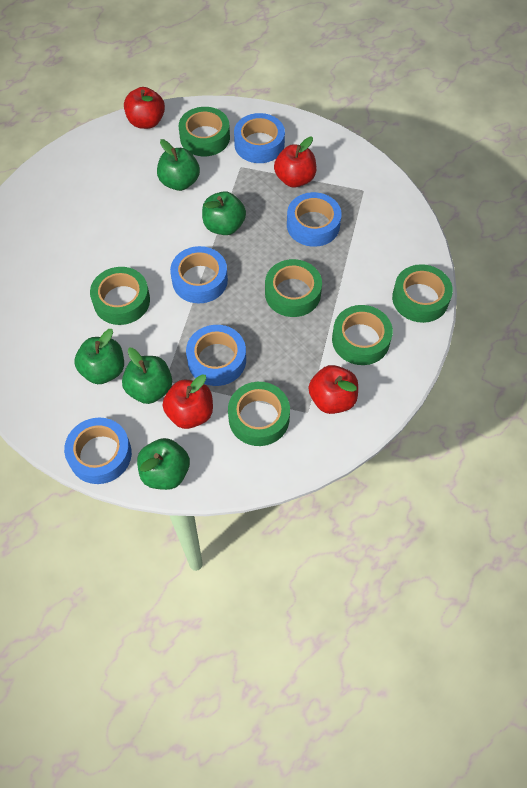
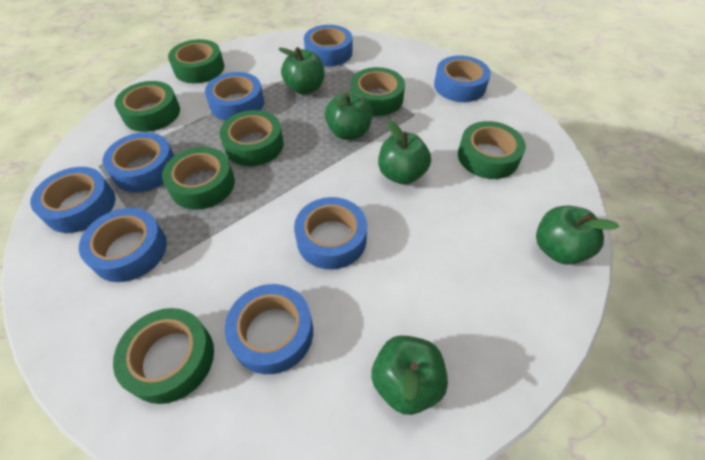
blue tape: [64,418,132,484] [170,246,228,304] [186,325,246,386] [234,113,285,163] [287,192,342,247] = 5 -> [30,167,116,233] [79,208,167,282] [102,132,174,192] [205,72,264,121] [225,284,313,374] [294,197,367,269] [304,25,352,66] [434,55,491,102] = 8
green tape: [90,267,150,325] [179,107,230,156] [228,382,290,446] [265,259,322,317] [332,305,393,365] [392,264,453,323] = 6 -> [113,308,214,404] [115,81,180,132] [162,147,235,210] [168,39,224,83] [219,110,284,166] [351,67,405,116] [458,121,526,179] = 7
red apple: [124,87,165,129] [163,374,213,429] [274,137,317,188] [309,365,358,414] = 4 -> none = 0

